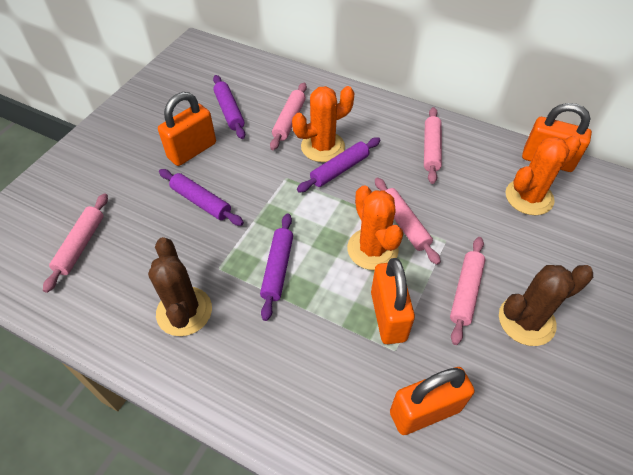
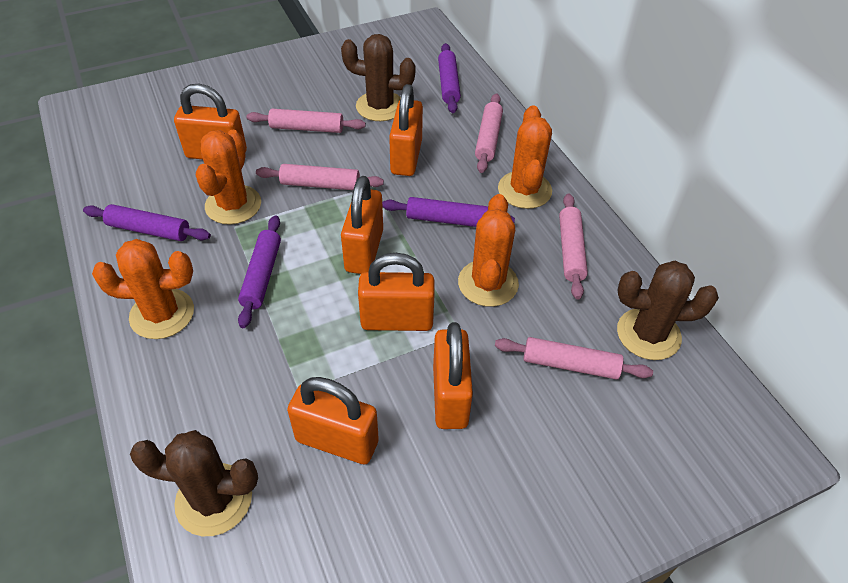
brown cactus: [148,237,212,336] [499,265,593,346] = 2 -> [130,430,258,536] [341,34,416,121] [617,261,719,360] = 3
orange cactus: [292,86,355,162] [347,185,403,270] [506,135,581,215] = 3 -> [92,239,194,339] [196,130,261,225] [458,194,519,307] [498,105,552,209] = 4
orange padlock: [158,92,216,166] [371,258,415,344] [390,367,475,435] [522,103,592,172] = 4 -> [174,84,247,159] [287,377,379,464] [341,176,383,274] [358,253,435,331] [389,84,423,176] [433,322,473,429] = 6

